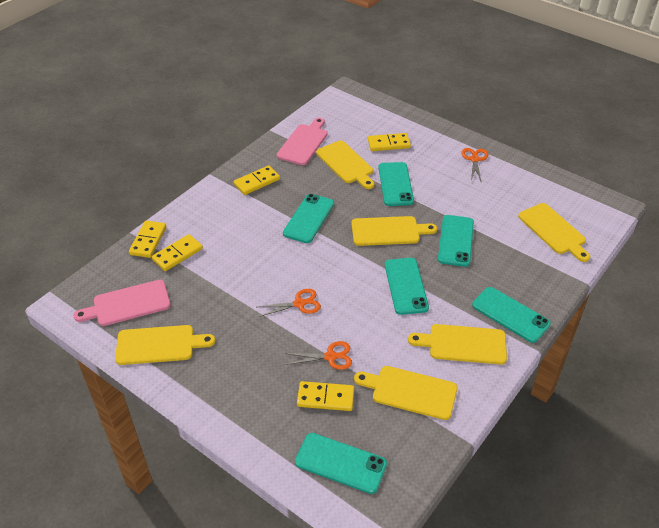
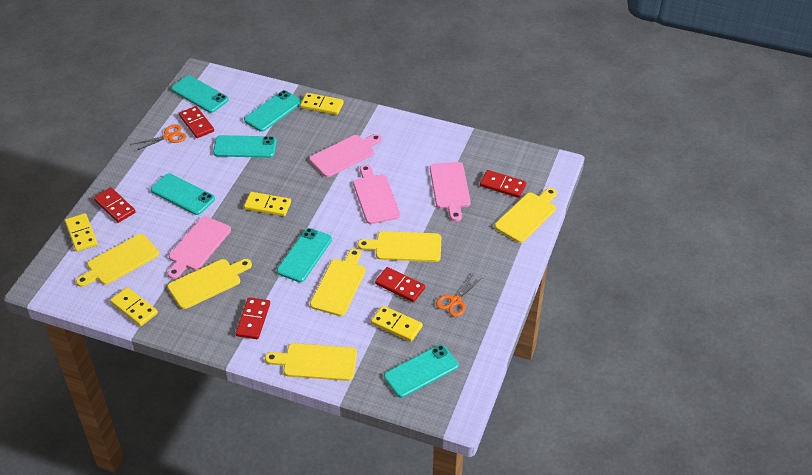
orange scissors: [259,289,321,317] [285,341,352,370] [461,148,488,181] = 3 -> [134,124,186,151] [436,274,482,317] = 2
pink cutting board: [74,280,171,326] [277,118,328,165] = 2 -> [167,216,231,279] [309,134,382,177] [353,164,400,224] [430,162,471,221] = 4
red domino: none = 0 -> [94,187,136,223] [179,106,214,138] [236,297,270,339] [375,267,425,302] [480,170,526,198] = 5

